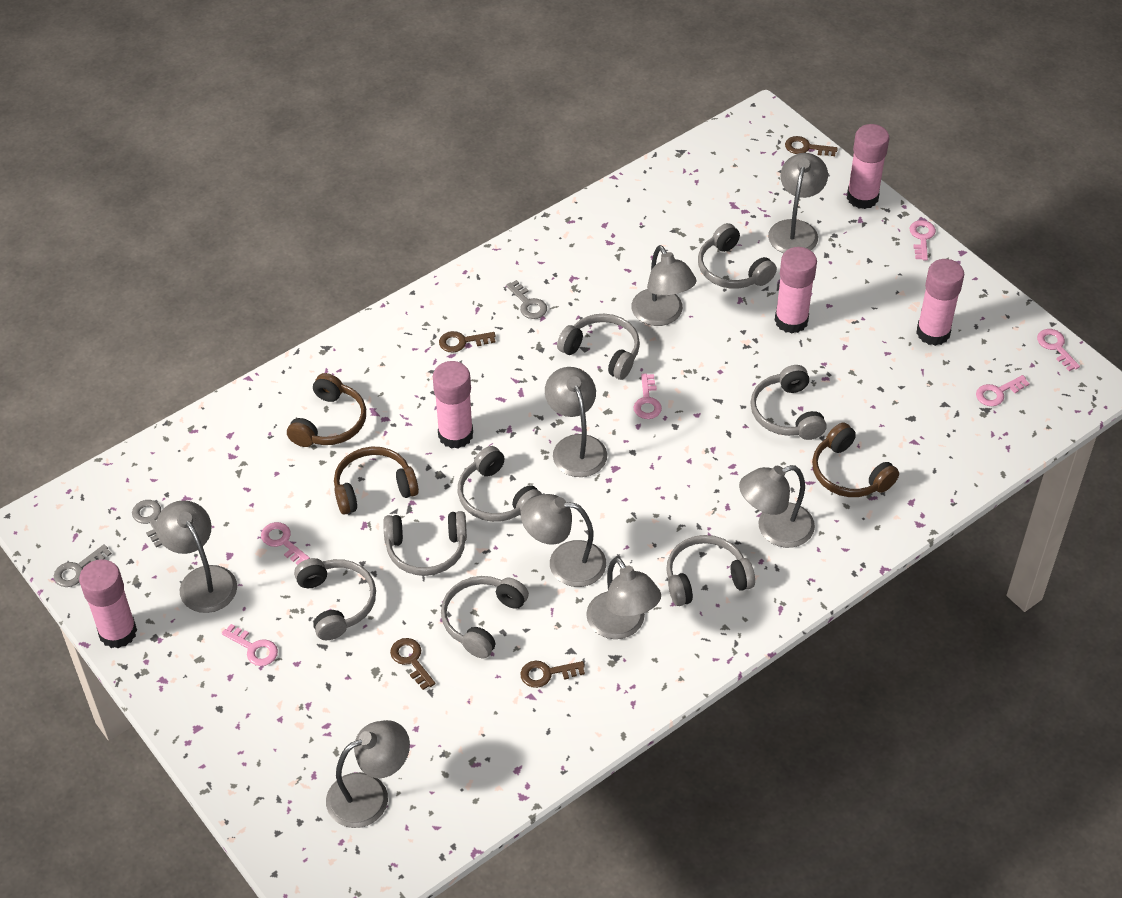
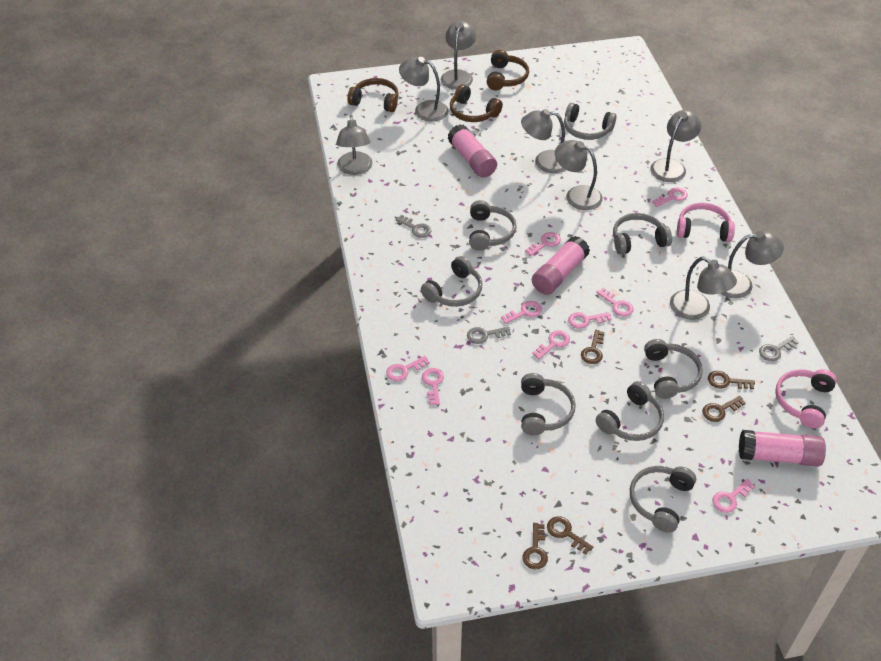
brown key: [390,638,435,690] [439,331,496,353] [521,661,585,688] [785,136,838,156] = 4 -> [523,523,548,569] [547,516,593,554] [581,330,605,364] [702,396,746,422] [708,371,755,389] = 5
pink glue stick: [79,559,137,649] [433,361,473,449] [775,247,817,333] [847,124,889,209] [916,259,964,346] = 5 -> [448,124,497,178] [532,236,590,295] [739,430,826,466] = 3
pink headphones: none = 0 -> [677,203,735,242] [775,369,837,429] = 2
pink key: [222,624,278,666] [261,522,310,565] [634,374,662,419] [910,220,936,260] [976,375,1030,406] [1037,329,1080,371] = 6 -> [386,356,430,382] [422,368,444,405] [501,301,542,324] [525,232,561,256] [532,330,570,359] [568,312,612,329] [596,288,634,317] [652,187,688,207] [713,479,755,513] = 9

